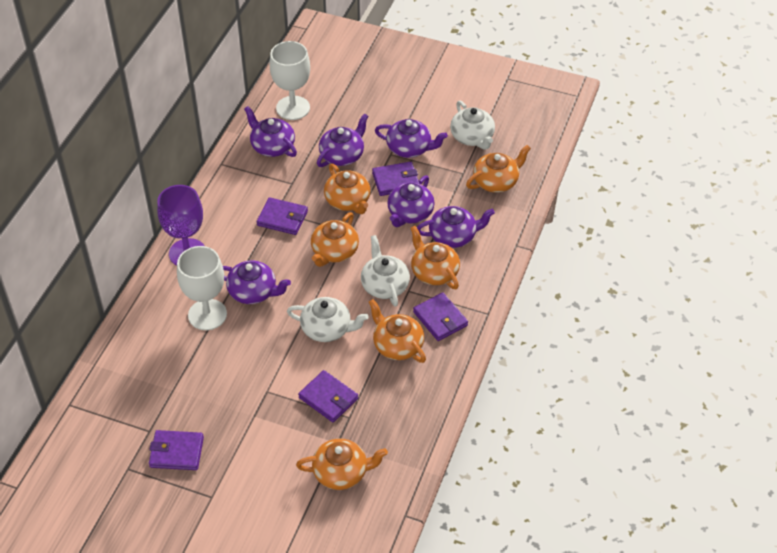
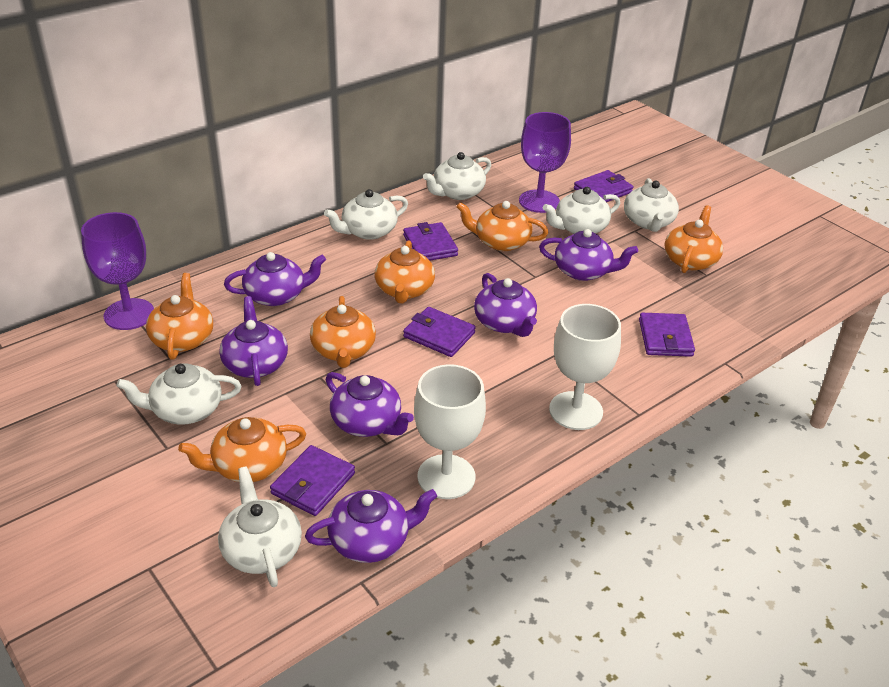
purple goblet: [157,185,205,266] = 1 -> [81,212,154,330] [519,112,571,213] = 2
white teapot: [287,297,369,342] [361,235,410,307] [450,101,495,150] = 3 -> [117,363,241,425] [218,467,302,587] [324,189,408,240] [423,152,491,200] [543,187,620,234] [624,178,679,232] = 6

